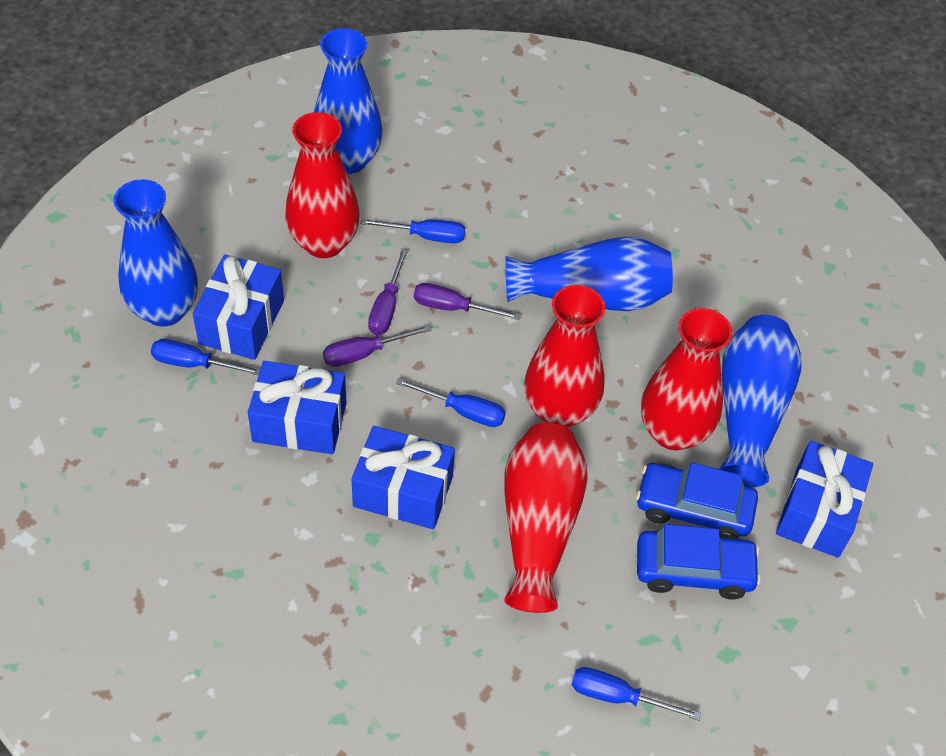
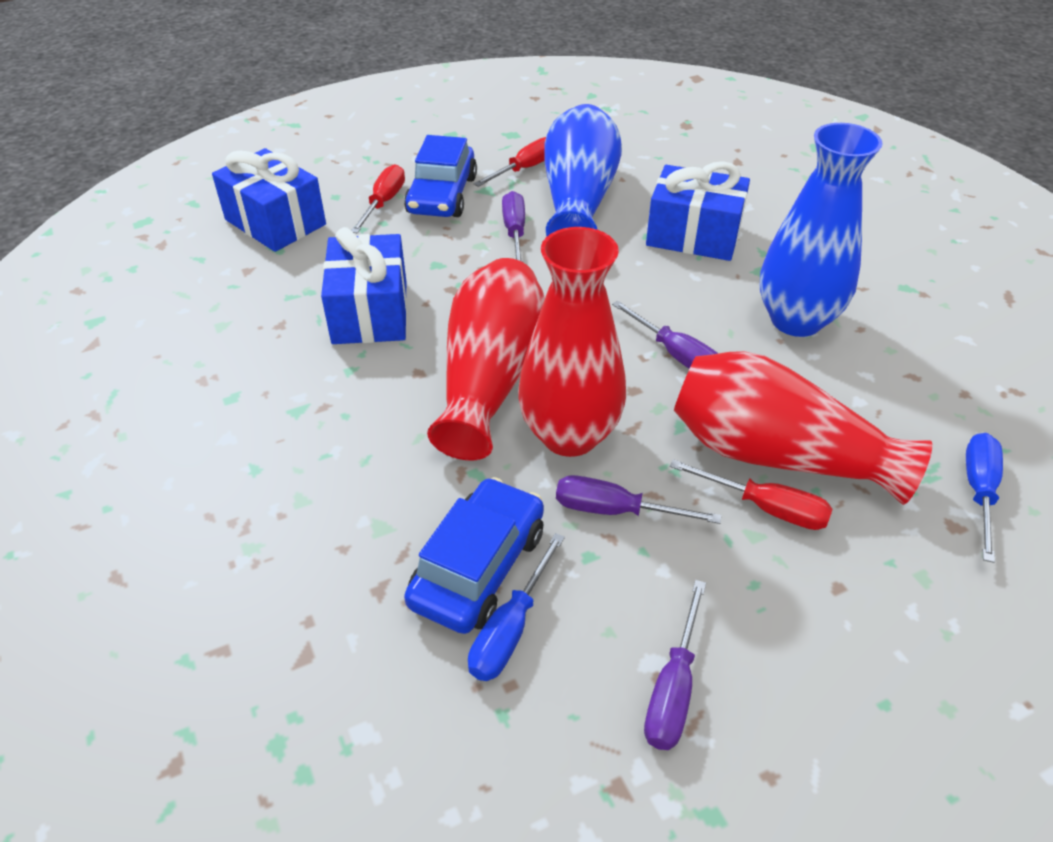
blue gift: [193,255,284,360] [248,361,346,454] [351,426,455,529] [776,441,873,558] = 4 -> [212,148,326,252] [321,227,407,344] [646,161,750,261] = 3
blue screwdriver: [151,339,260,375] [360,219,465,243] [396,378,506,427] [572,667,701,720] = 4 -> [468,533,565,681] [966,433,1003,563] = 2
blue vase: [113,179,198,327] [314,28,382,174] [505,236,673,311] [720,315,801,487] = 4 -> [545,104,622,236] [760,123,883,337] = 2
purple screwdriver: [323,325,432,367] [368,248,408,335] [414,283,521,320] = 3 -> [502,191,525,262] [556,475,721,524] [612,300,718,369] [644,580,706,750] = 4
red screwdriver: none = 0 -> [351,164,405,233] [474,137,546,187] [670,459,832,530] = 3
red vase: [285,112,360,258] [504,423,588,613] [524,285,605,427] [641,308,732,450] = 4 -> [427,258,545,461] [518,227,626,457] [674,351,932,505] = 3

